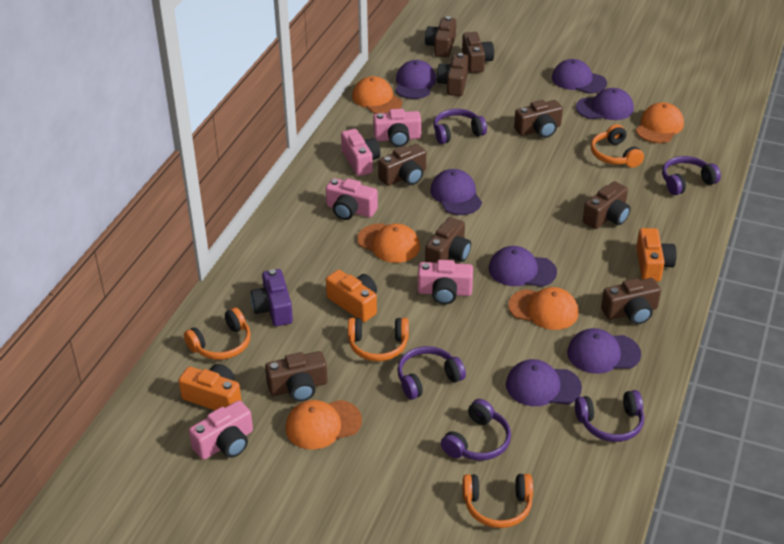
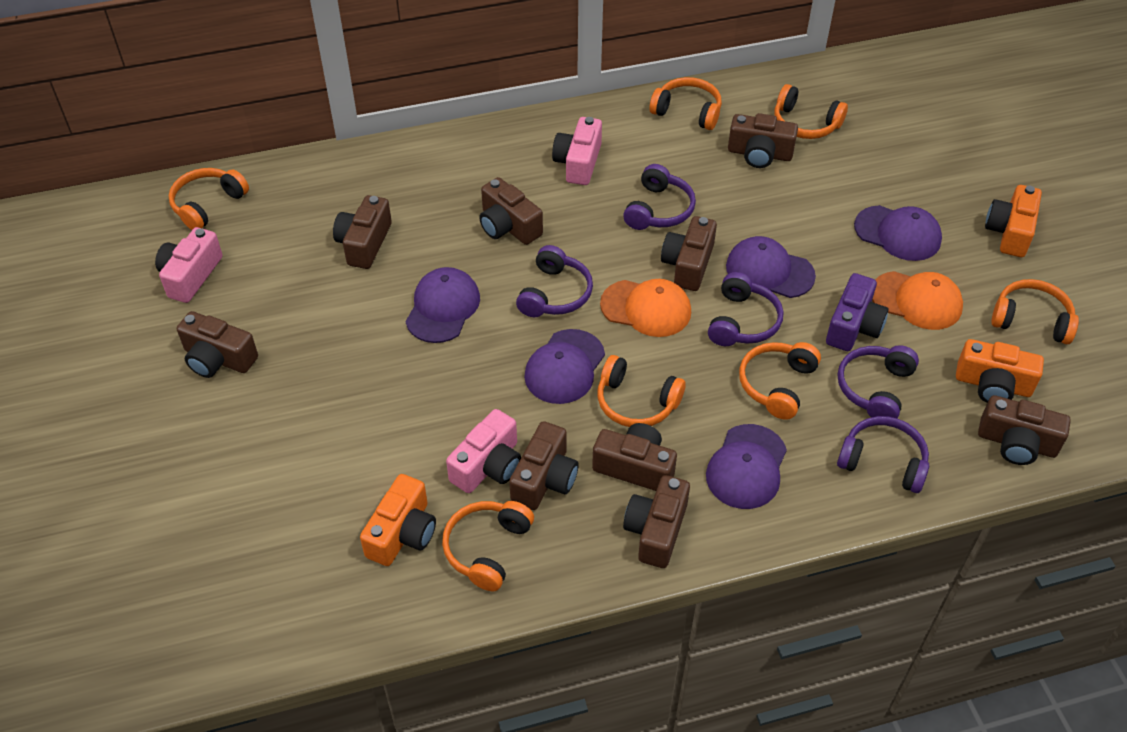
orange cap: [285,400,362,450] [352,76,402,114] [357,223,420,263] [508,287,579,330] [636,102,684,143] = 5 -> [600,279,691,337] [872,271,963,330] = 2
orange headphones: [184,307,251,360] [348,318,409,361] [462,474,533,528] [591,124,644,168] = 4 -> [169,168,249,230] [442,501,534,591] [597,355,686,427] [650,77,722,130] [739,342,821,420] [774,84,848,139] [991,279,1079,344] = 7
pink camera: [189,400,253,460] [326,178,378,220] [341,129,381,176] [373,109,421,147] [418,260,473,305] = 5 -> [155,227,223,303] [446,409,521,493] [552,117,602,185] = 3
purple cap: [395,60,436,99] [430,169,482,215] [489,246,557,287] [506,359,582,406] [552,59,607,94] [567,328,641,374] [576,88,634,120] = 7 -> [405,267,480,343] [524,329,605,404] [706,424,787,509] [726,236,816,298] [854,205,942,261] = 5

